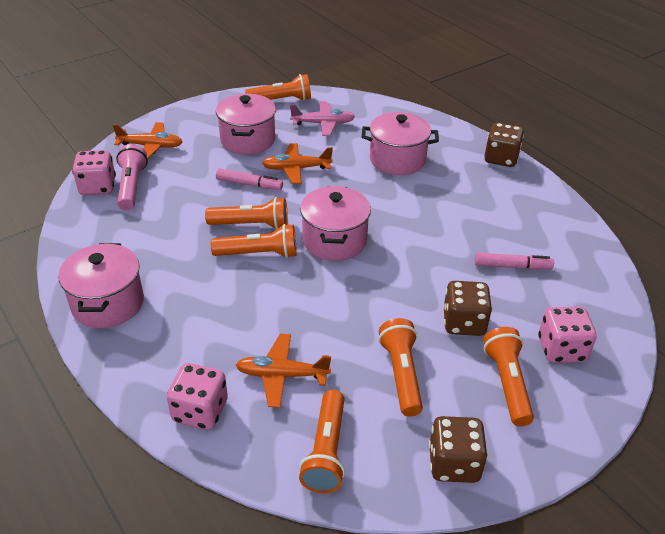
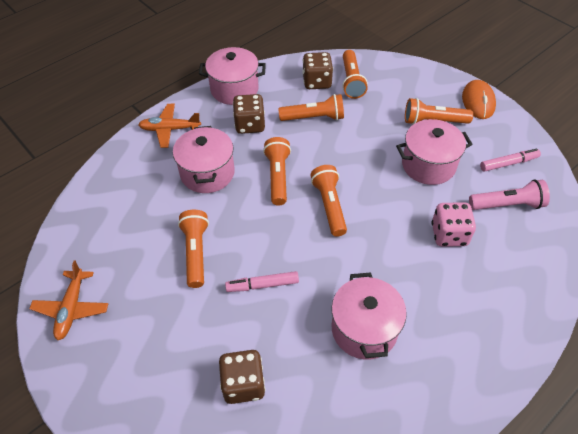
orange mouse: none = 0 -> [462,80,496,119] = 1
orange plane: [113,122,183,159] [236,334,331,408] [262,143,333,184] = 3 -> [29,260,108,340] [138,104,201,148] = 2
pink dice: [72,150,116,195] [167,363,228,430] [538,307,597,363] = 3 -> [432,202,476,247] = 1
pink plane: [290,101,355,136] = 1 -> none = 0

